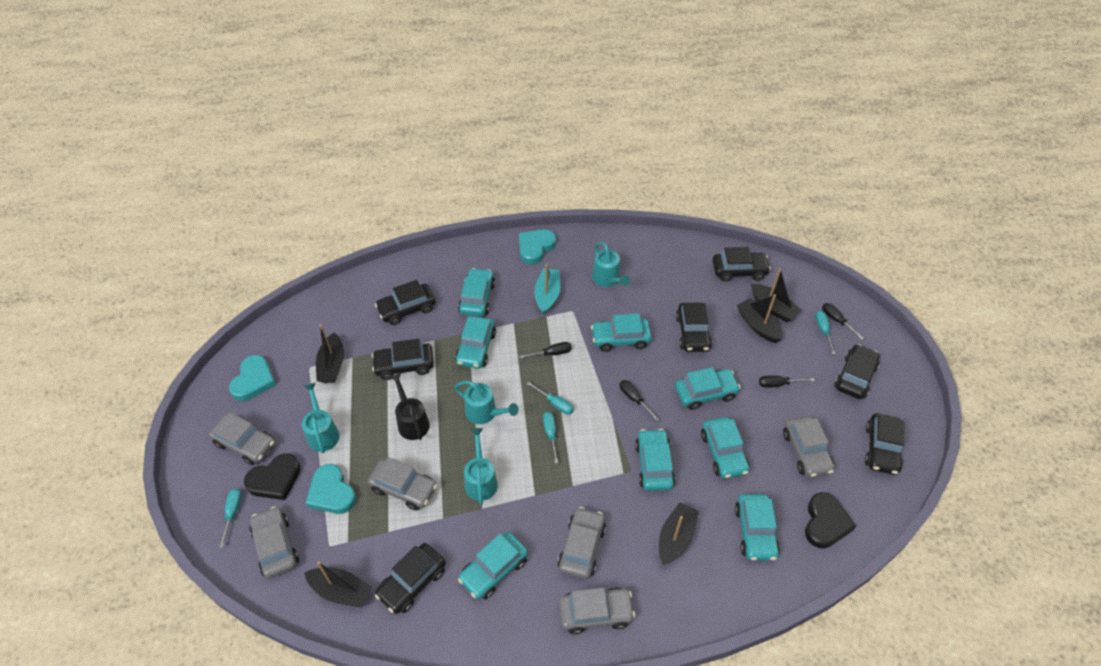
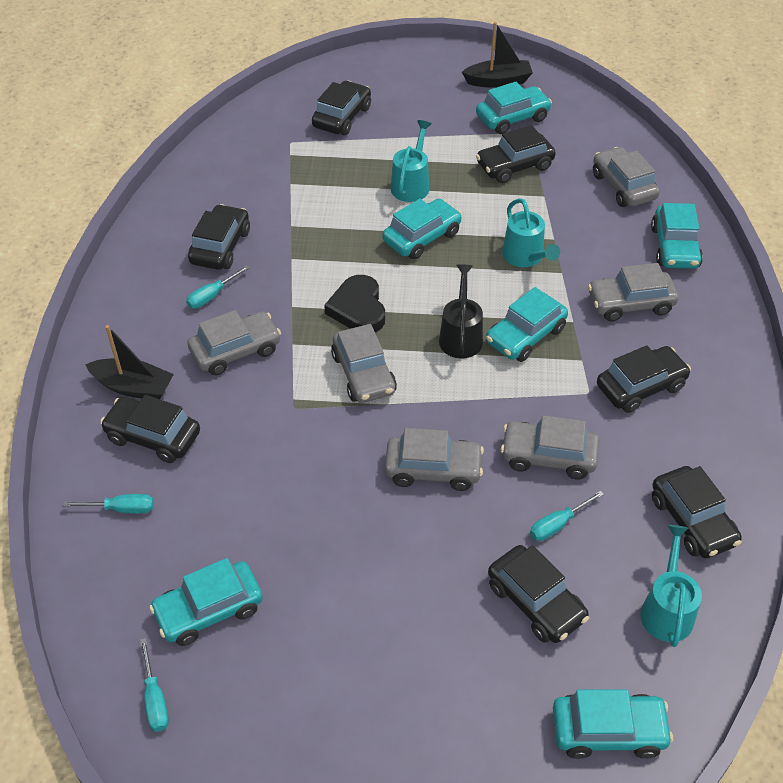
black boat: [304,561,373,608] [316,324,344,383] [659,502,699,565] [737,294,783,343] [751,268,802,322] = 5 -> [85,325,174,399] [462,22,533,88] = 2
black heart: [244,453,301,500] [805,492,856,549] = 2 -> [324,275,385,332] = 1
black screwdriver: [519,342,572,359] [619,380,660,421] [759,376,815,388] [822,303,864,340] = 4 -> none = 0
turquoise boat: [534,264,560,314] = 1 -> none = 0
turquoise car: [455,316,496,369] [458,268,495,317] [458,532,528,600] [591,313,652,352] [635,429,676,491] [675,367,741,410] [701,417,749,479] [735,494,780,561] = 8 -> [149,558,263,646] [382,199,462,260] [476,82,552,134] [486,287,568,362] [553,689,673,759] [651,203,703,269] = 6
turquoise heart: [229,355,276,401] [306,464,356,514] [519,229,556,264] = 3 -> none = 0
turquoise watering can: [302,383,340,453] [454,381,518,424] [464,428,498,505] [592,242,630,287] = 4 -> [391,120,431,202] [502,198,560,267] [640,525,702,647] = 3

